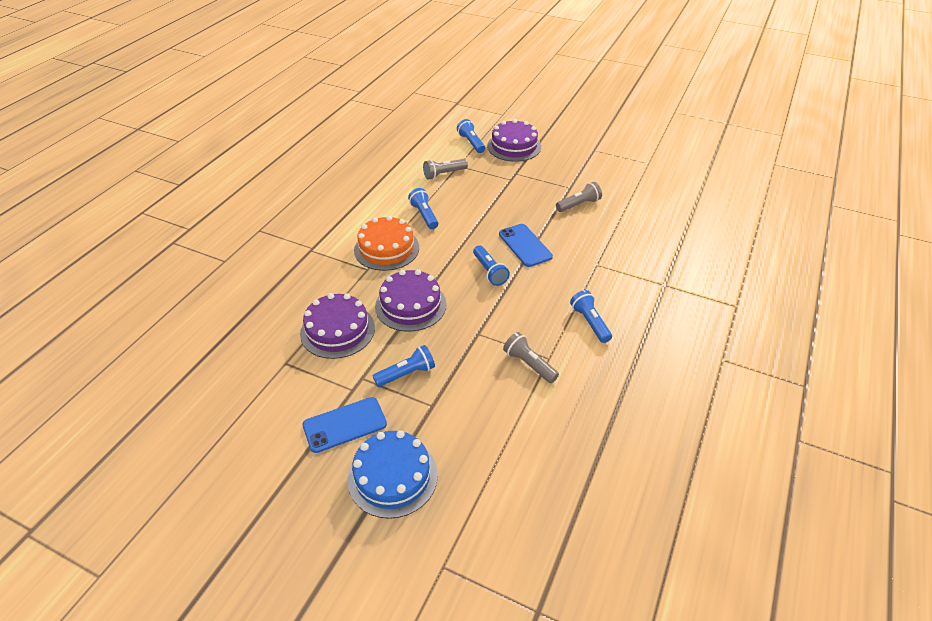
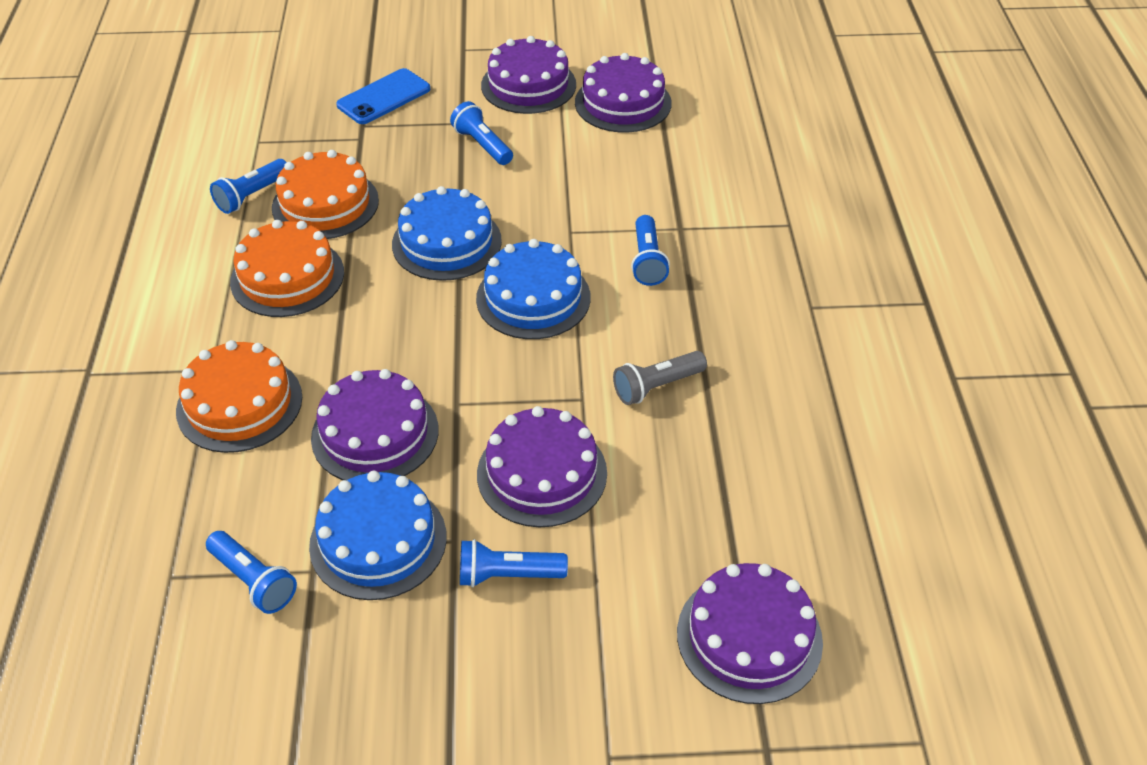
blue cake: [348,430,438,519] = 1 -> [309,471,447,600] [392,186,502,281] [476,239,591,339] = 3
blue phone: [303,397,387,453] [499,224,553,267] = 2 -> [336,68,430,124] = 1
grey flashlight: [423,159,468,179] [503,332,559,383] [556,182,602,212] = 3 -> [613,351,707,405] = 1
orange cake: [354,216,419,271] = 1 -> [176,340,302,453] [230,220,344,317] [272,150,379,239] = 3
purple cake: [300,293,375,359] [375,269,447,332] [487,119,541,162] = 3 -> [311,369,439,480] [477,406,607,527] [481,36,576,114] [575,53,672,133] [677,563,823,704] = 5

